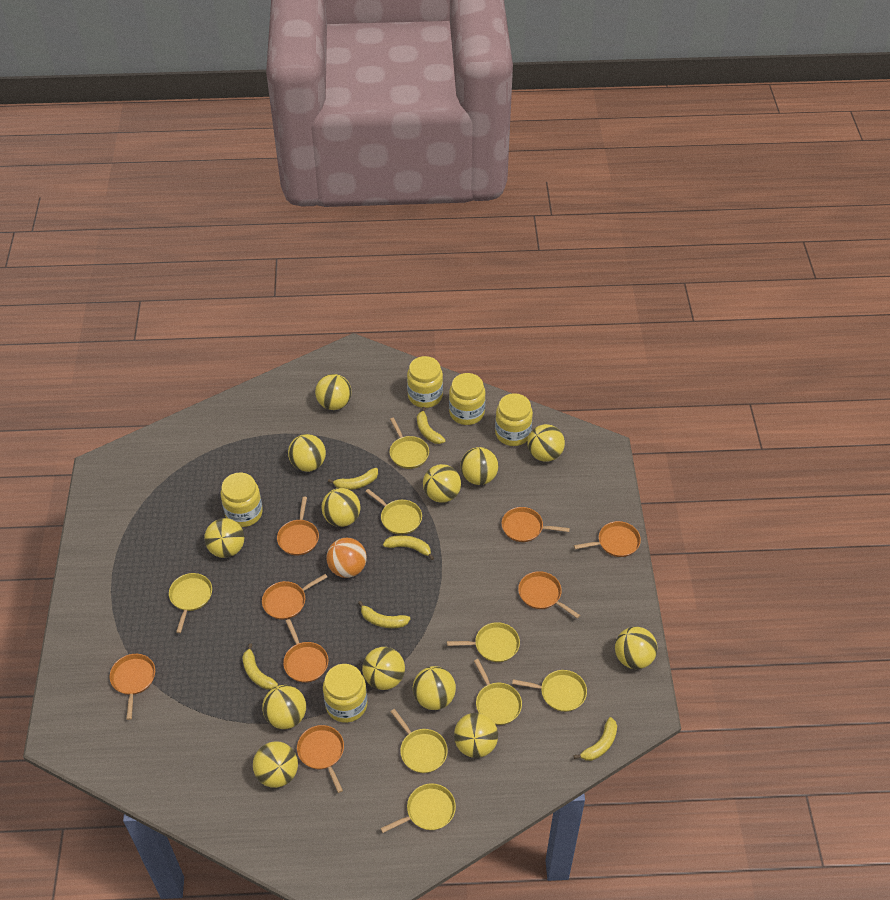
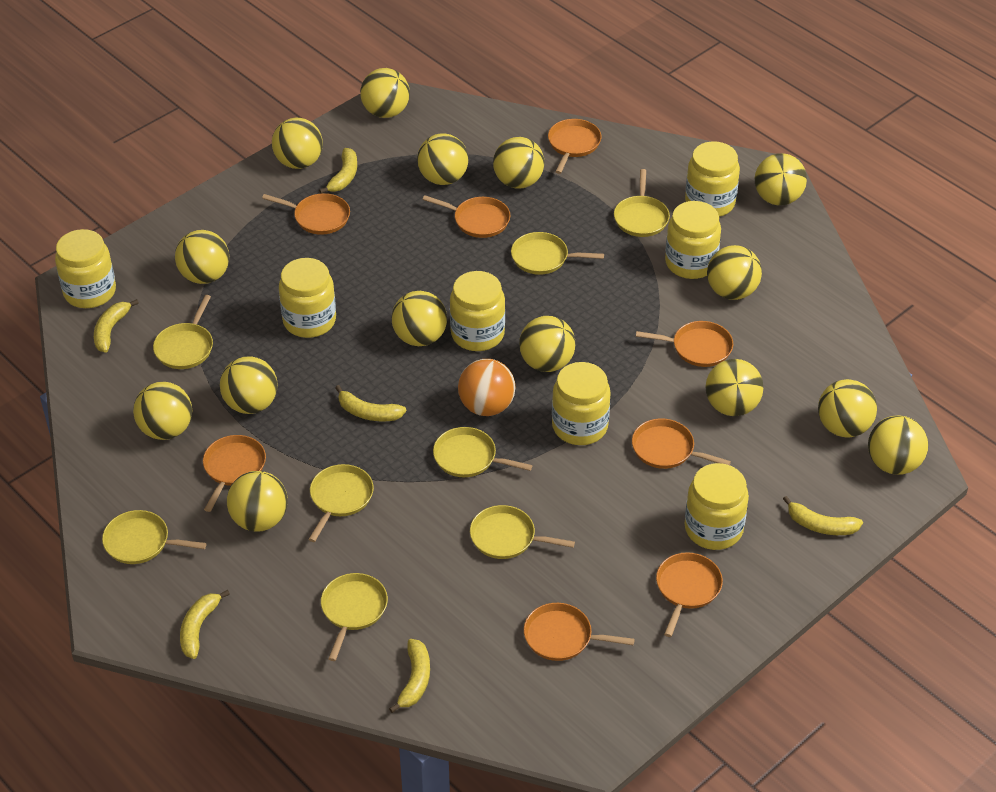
yellow ball: [204,518,244,558] [253,741,298,788] [262,685,306,729] [288,434,326,472] [315,374,352,410] [321,488,361,527] [362,647,405,690] [413,666,456,710] [423,464,461,503] [454,713,498,758] [460,447,498,485] [527,424,565,462] [615,626,658,669] = 13 -> [133,382,192,440] [175,230,229,284] [220,356,278,414] [227,471,288,532] [272,117,323,169] [360,68,410,118] [391,291,447,346] [417,133,468,185] [493,137,544,188] [519,316,576,372] [705,359,763,416] [707,245,762,300] [755,153,807,206] [818,379,877,437] [868,415,928,475] = 15
yellow jar: [221,473,263,527] [323,664,367,723] [407,356,443,408] [449,373,485,425] [495,393,533,446] = 5 -> [55,229,116,308] [279,258,336,338] [450,271,505,351] [552,362,611,445] [665,201,721,279] [685,141,740,217] [685,463,749,550] = 7

